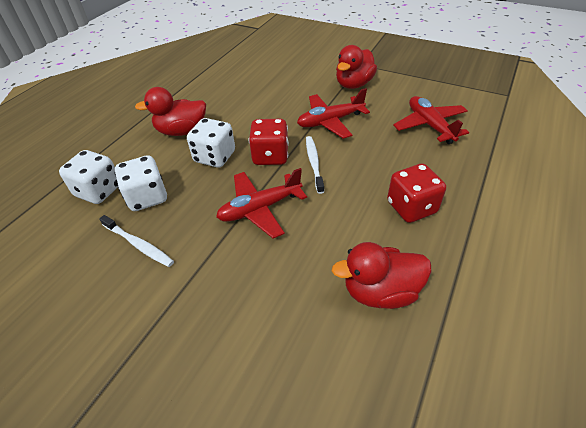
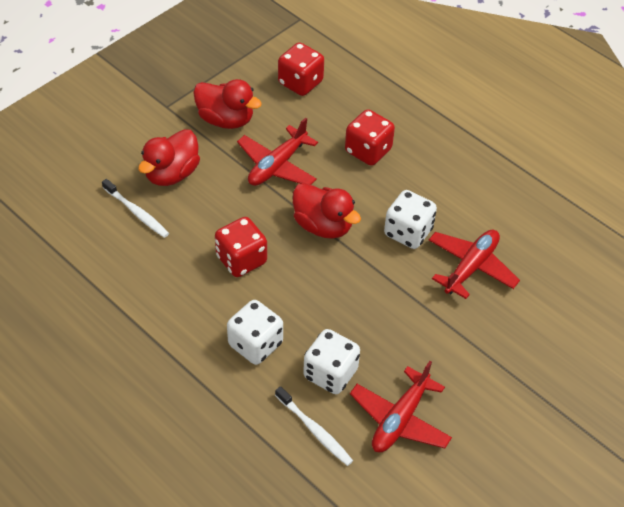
red dice: [249,119,289,165] [387,164,446,223] = 2 -> [215,217,267,277] [278,42,324,96] [345,109,395,166] = 3

